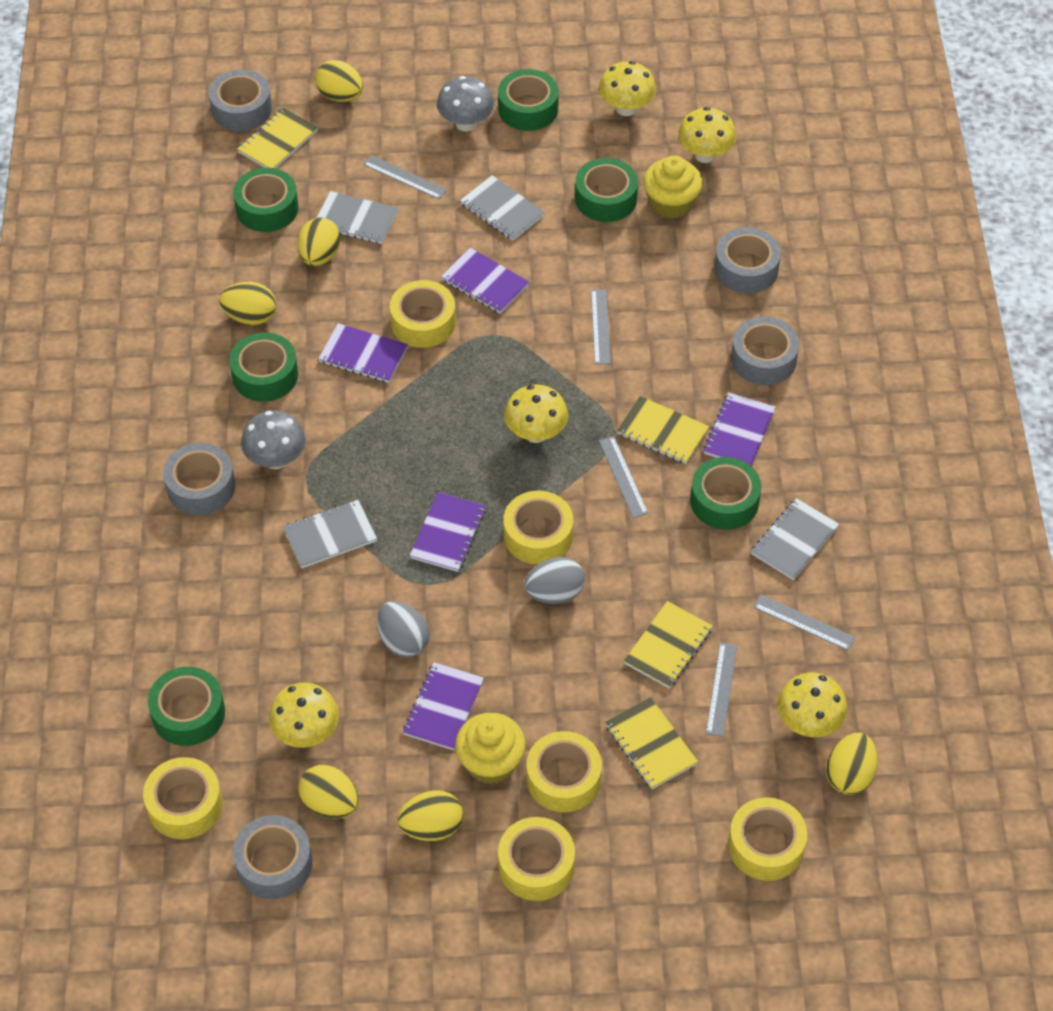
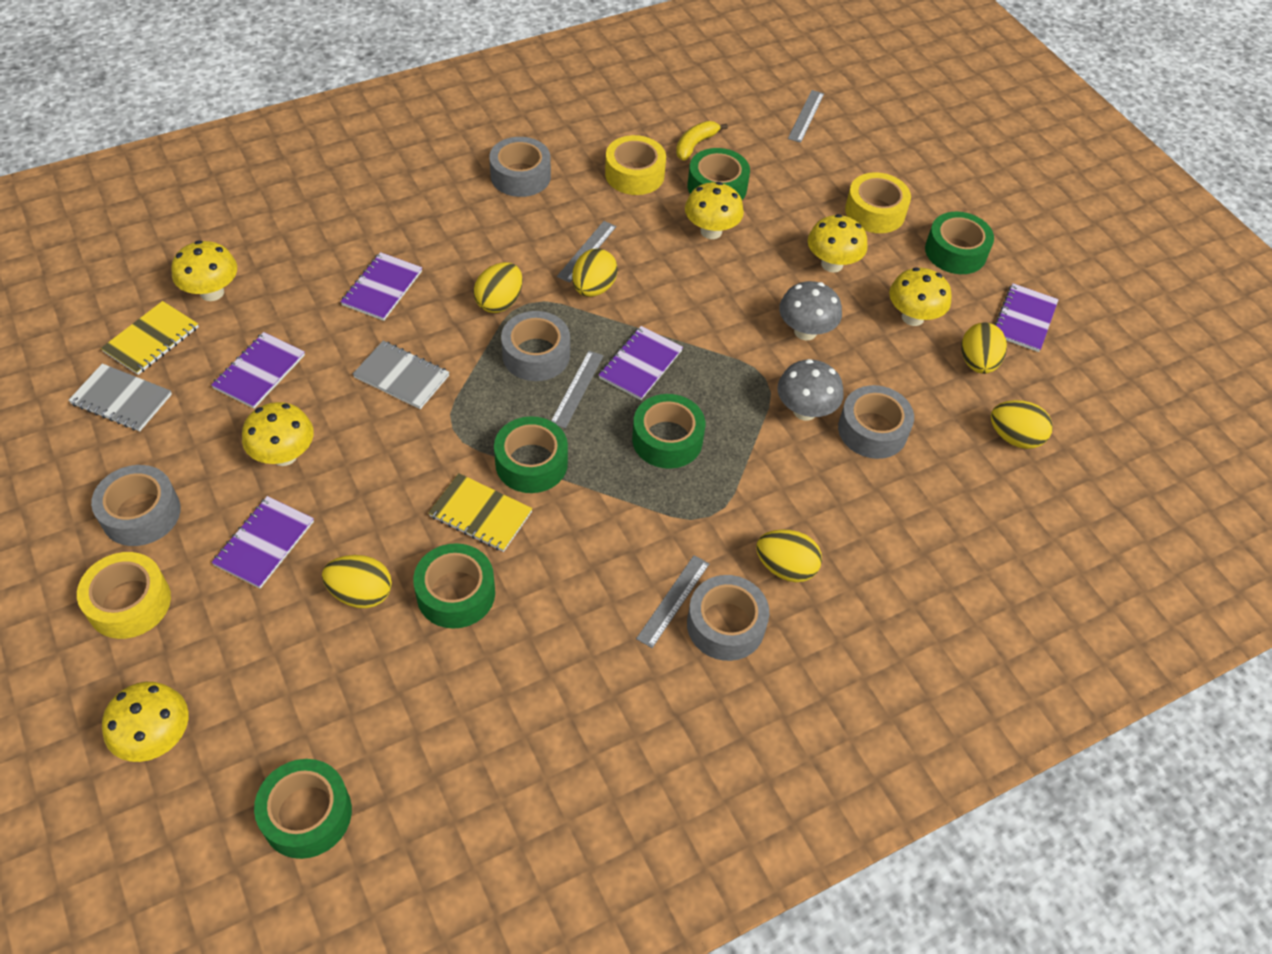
grey egg: [377,601,430,658] [524,557,585,604] = 2 -> none = 0
grey notebook: [283,500,377,568] [317,191,398,244] [460,175,545,240] [751,498,839,580] = 4 -> [68,363,172,431] [353,341,450,409] = 2
grey ruler: [363,155,447,199] [591,289,611,364] [599,436,648,518] [706,642,737,737] [754,595,855,651] = 5 -> [551,351,604,428] [557,221,617,283] [636,555,709,648] [788,90,824,143] = 4
yellow banana: none = 0 -> [676,121,728,161] = 1
yellow cupcake: [455,713,526,784] [643,156,702,219] = 2 -> none = 0
yellow mushroom: [269,683,339,748] [504,385,568,443] [599,61,656,116] [678,107,736,163] [777,673,847,737] = 5 -> [102,682,188,762] [171,240,237,301] [242,402,314,466] [685,182,744,239] [808,214,868,273] [889,267,952,326] = 6
yellow notebook: [237,108,318,169] [605,697,698,789] [617,396,709,464] [624,601,713,688] = 4 -> [101,301,199,375] [428,473,533,552] = 2
yellow tape: [143,757,223,839] [390,280,456,348] [498,817,575,901] [504,491,573,564] [527,731,602,812] [728,797,807,881] = 6 -> [77,552,171,639] [605,135,666,195] [845,172,911,233] = 3

